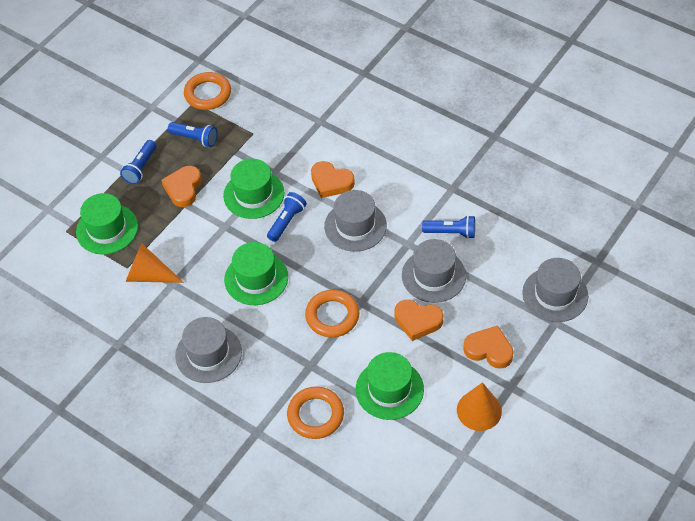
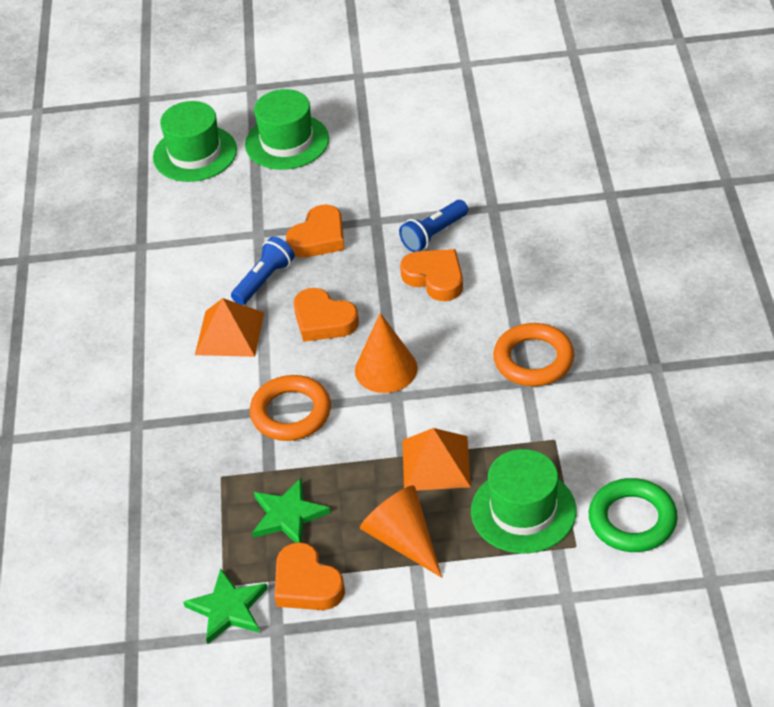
blue flashlight: [120,140,156,184] [168,122,218,147] [267,192,307,242] [422,215,475,239] = 4 -> [231,236,295,305] [399,200,468,252] = 2
green hat: [76,193,138,254] [223,159,284,219] [224,242,288,305] [356,352,424,420] = 4 -> [153,101,237,182] [245,89,329,170] [471,449,576,554] = 3
green ring: none = 0 -> [589,478,678,552] = 1
green star: none = 0 -> [183,568,268,644] [252,478,331,543] = 2
grey hat: [175,317,242,383] [324,190,387,252] [402,239,466,303] [522,258,588,322] = 4 -> none = 0
orange pyramid: none = 0 -> [195,298,264,357] [402,428,471,491] = 2
orange ring: [184,72,231,110] [287,387,344,439] [305,290,360,337] = 3 -> [250,375,331,441] [493,323,574,386] = 2

